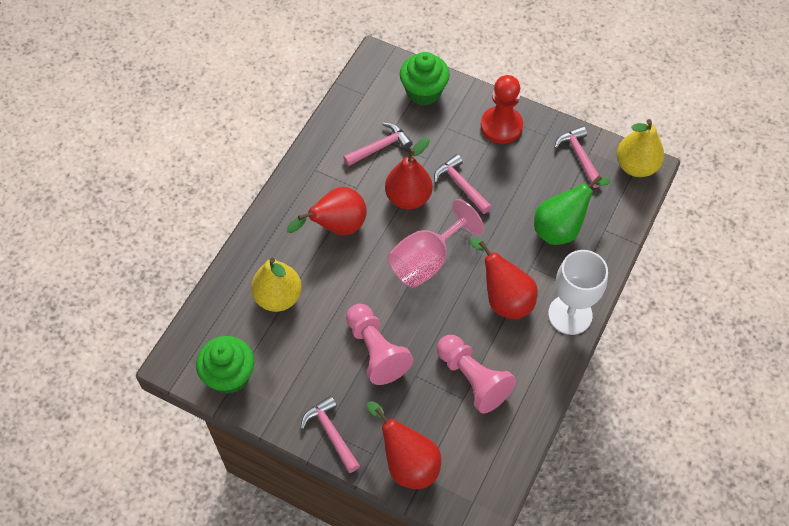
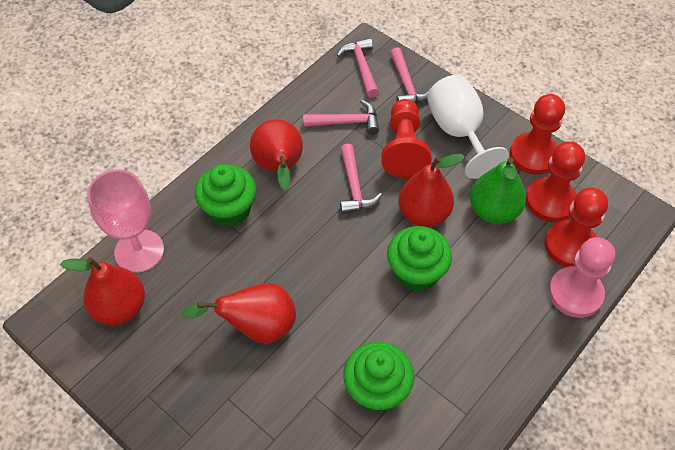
green cupcake: [196,336,254,394] [400,52,450,105] = 2 -> [195,164,256,227] [343,342,414,412] [387,226,452,292] = 3
pink pawn: [346,304,413,385] [437,335,516,414] = 2 -> [549,237,615,318] = 1
red pawn: [481,75,523,144] = 1 -> [381,99,432,179] [510,94,565,175] [526,141,585,222] [545,187,608,267] = 4
yellow pear: [251,258,302,312] [616,119,664,177] = 2 -> none = 0

